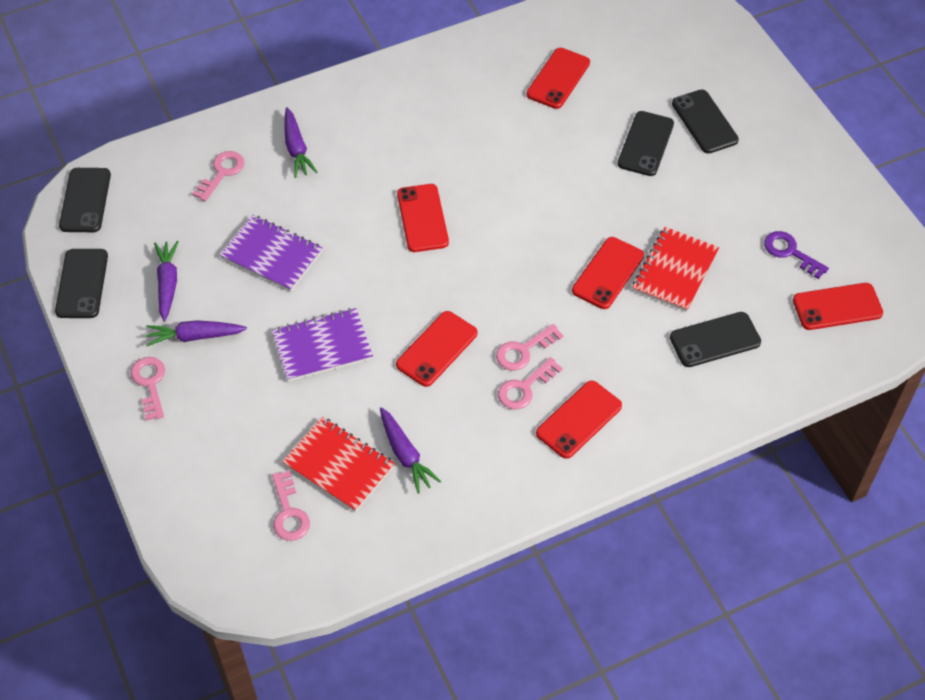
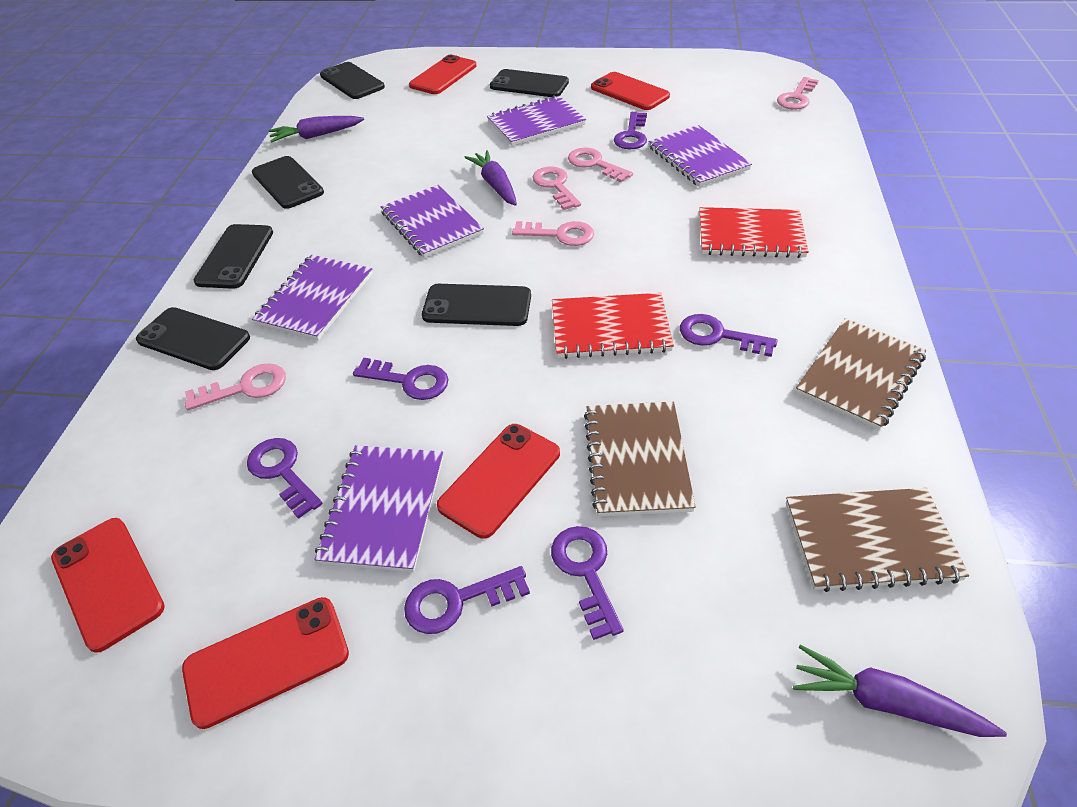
black phone: [55,249,108,318] [59,168,111,232] [618,111,674,176] [670,312,761,367] [672,89,739,154] = 5 -> [136,307,250,370] [194,224,273,289] [252,156,324,209] [320,62,385,99] [422,284,531,326] [490,69,569,97] = 6
brown notebook: none = 0 -> [584,401,696,517] [786,488,969,592] [796,318,926,430] = 3
purple carrot: [146,320,247,346] [154,241,179,322] [284,107,317,178] [380,407,441,494] = 4 -> [268,116,364,143] [464,150,517,206] [793,645,1007,737] = 3
purple key: [764,231,829,279] = 1 -> [247,438,322,519] [353,358,449,400] [404,566,530,634] [551,526,624,640] [614,112,647,149] [680,314,777,357] = 6
purple notebook: [220,215,323,292] [272,308,373,381] = 2 -> [252,255,373,341] [314,445,443,572] [380,185,484,258] [487,95,586,146] [648,125,752,187] = 5
red phone: [396,311,477,387] [397,184,449,252] [526,48,590,109] [536,380,622,459] [572,237,644,309] [793,283,883,330] = 6 -> [51,518,165,653] [182,597,349,729] [409,55,476,94] [437,424,560,539] [591,72,670,110] = 5

